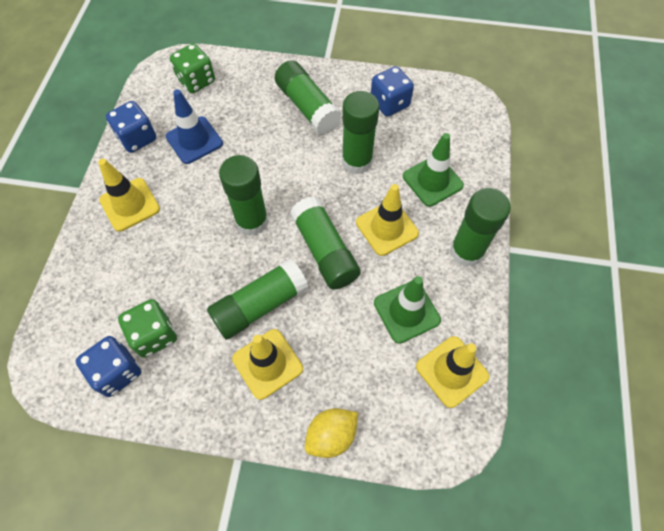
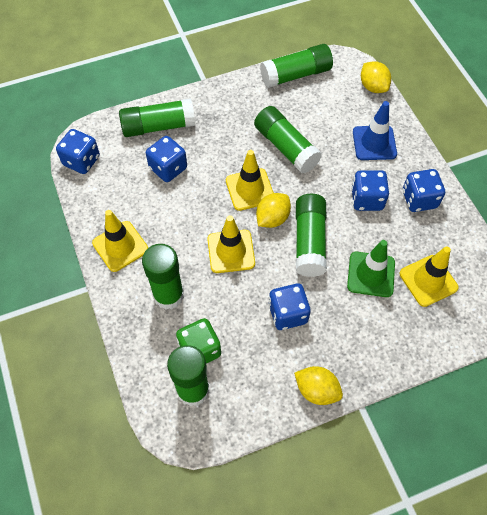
blue dice: [76,336,141,397] [106,101,156,153] [371,66,414,117] = 3 -> [56,129,100,174] [146,136,187,182] [268,283,311,330] [351,170,389,211] [403,169,445,212] = 5
green dice: [118,299,177,358] [170,43,215,93] = 2 -> [176,318,221,364] = 1
green traffic cone: [374,276,441,344] [403,133,464,207] = 2 -> [347,240,395,297] = 1
yellow lemon: [305,408,358,458] = 1 -> [256,193,291,228] [294,366,343,405] [361,61,391,93] = 3

